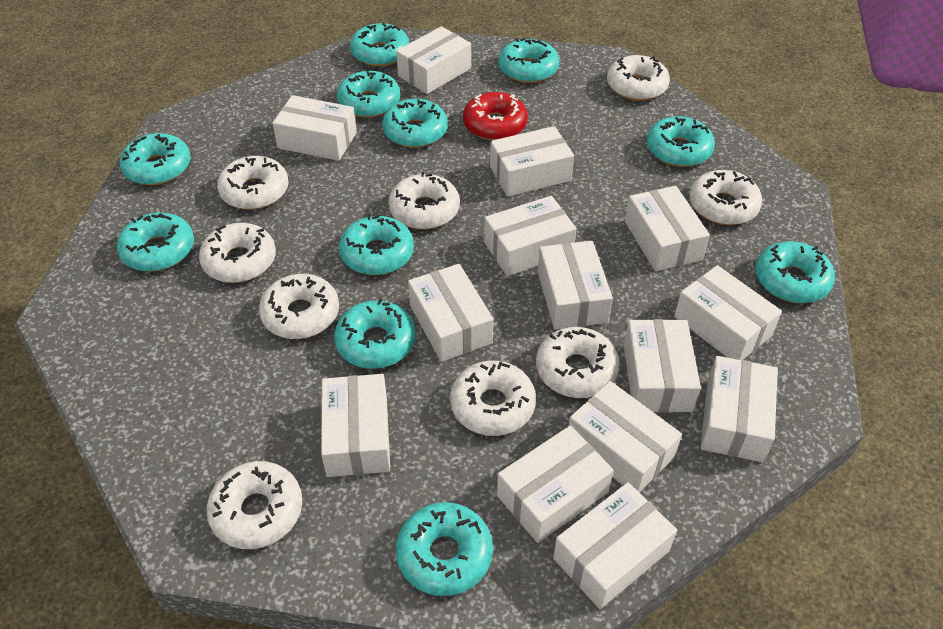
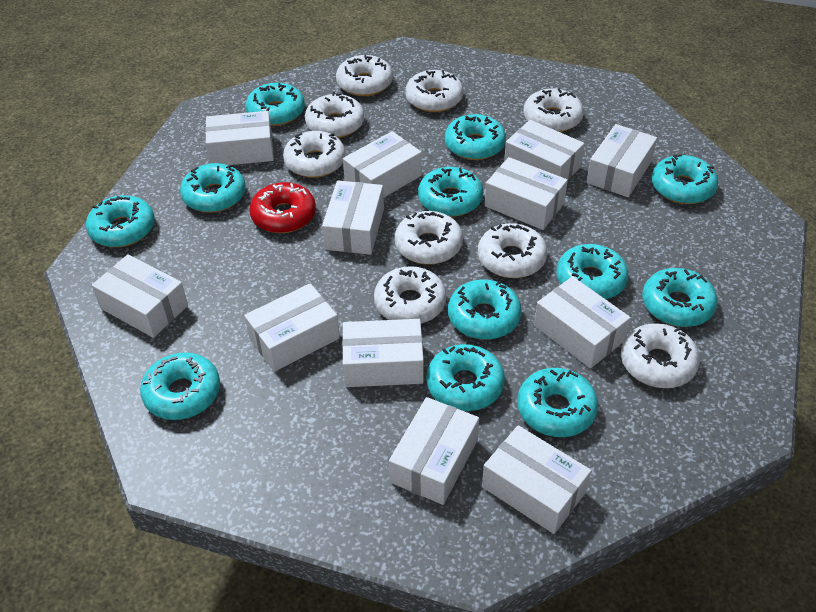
turquoise donut: [117,212,194,272] [120,133,191,185] [334,299,416,369] [337,71,400,118] [339,214,414,275] [350,23,409,67] [382,99,448,148] [396,502,493,596] [499,38,559,83] [647,116,715,167] [755,241,835,303] = 11 -> [86,195,155,247] [140,352,220,420] [180,163,246,213] [246,83,305,126] [418,167,483,217] [426,344,505,411] [445,114,506,160] [448,280,521,340] [517,368,598,437] [556,244,629,299] [642,268,718,327] [652,154,718,204] = 12
white box: [272,95,357,161] [321,374,390,477] [396,26,471,94] [408,264,493,362] [484,196,576,276] [490,126,574,196] [497,425,614,543] [538,241,613,330] [553,482,677,609] [569,381,682,493] [624,319,701,412] [625,186,710,271] [674,265,782,360] [700,356,778,462] = 14 -> [92,254,188,338] [205,111,274,165] [244,283,340,372] [322,180,384,255] [342,319,424,387] [343,131,422,197] [389,397,479,505] [482,425,591,534] [485,157,568,230] [504,120,585,180] [534,276,631,368] [587,124,657,197] = 12

